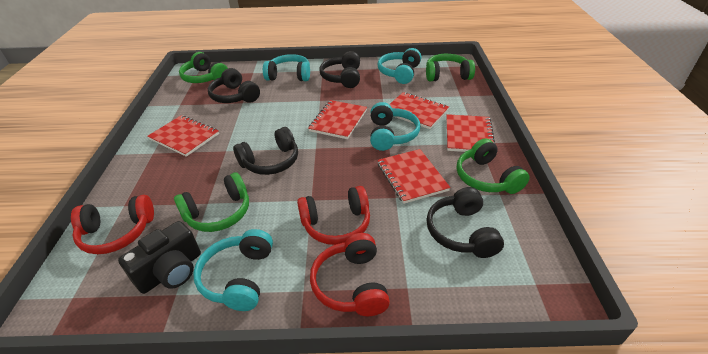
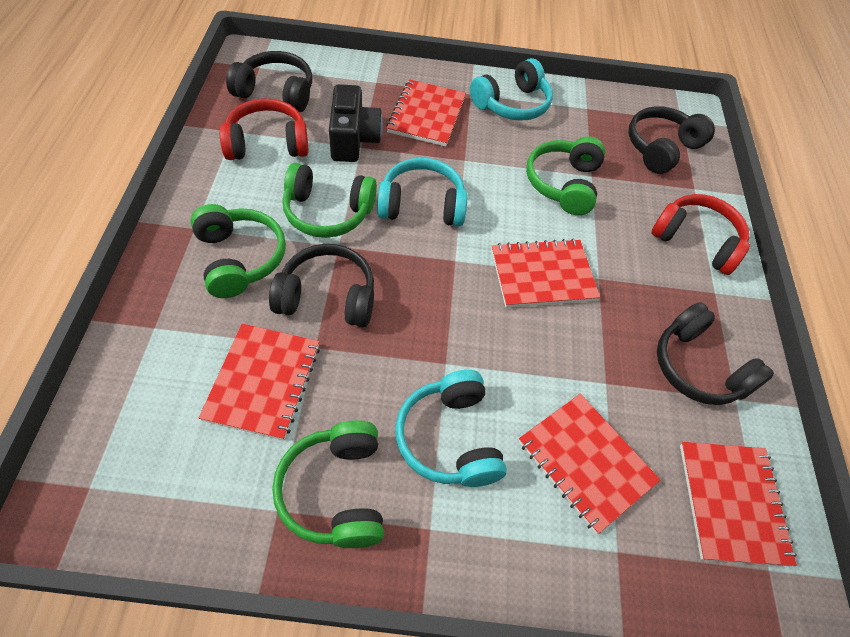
red headphones: [71,195,154,254] [297,186,370,245] [310,233,390,316] = 3 -> [220,99,309,160] [651,194,750,275] = 2
turquoise headphones: [193,229,273,311] [263,54,310,81] [370,102,420,151] [377,48,421,84] = 4 -> [377,158,467,226] [395,370,507,487] [470,58,553,121] = 3

